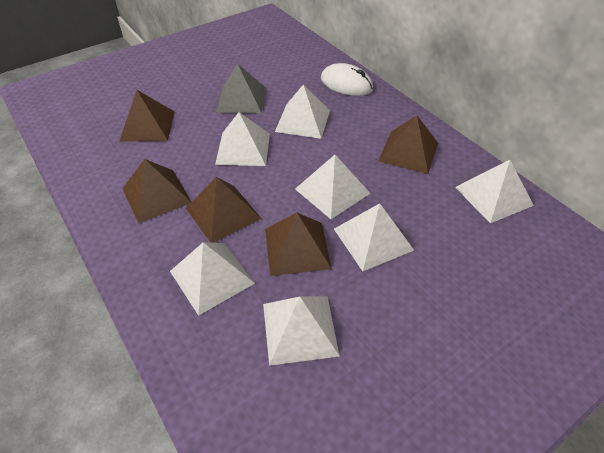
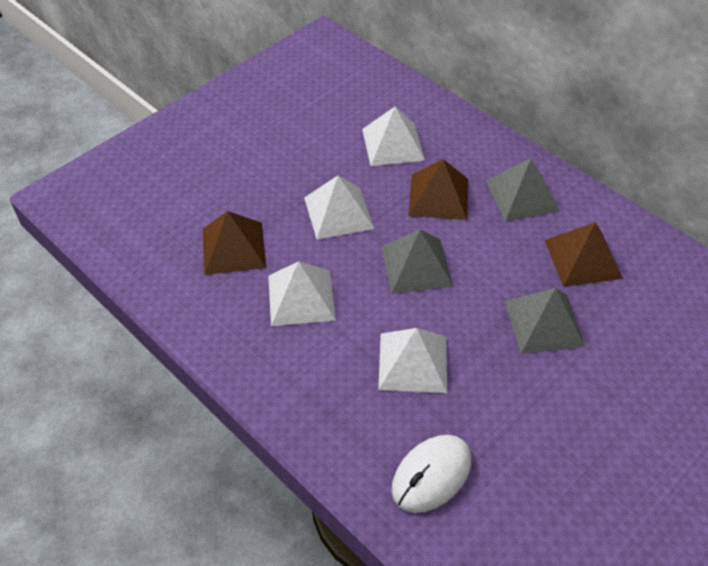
brown pyramid: [119,90,175,142] [122,159,191,223] [186,177,262,243] [265,213,332,276] [378,115,438,174] = 5 -> [203,211,266,275] [409,159,468,220] [545,222,623,287] = 3
grey pyramid: [217,63,265,113] = 1 -> [381,229,453,294] [486,158,560,221] [505,288,585,354] = 3
white pyramid: [170,242,255,316] [215,112,270,166] [263,296,340,366] [275,85,330,139] [295,155,370,219] [334,203,414,271] [455,160,534,223] = 7 -> [268,261,336,326] [304,176,374,240] [362,107,425,166] [378,328,447,393] = 4

